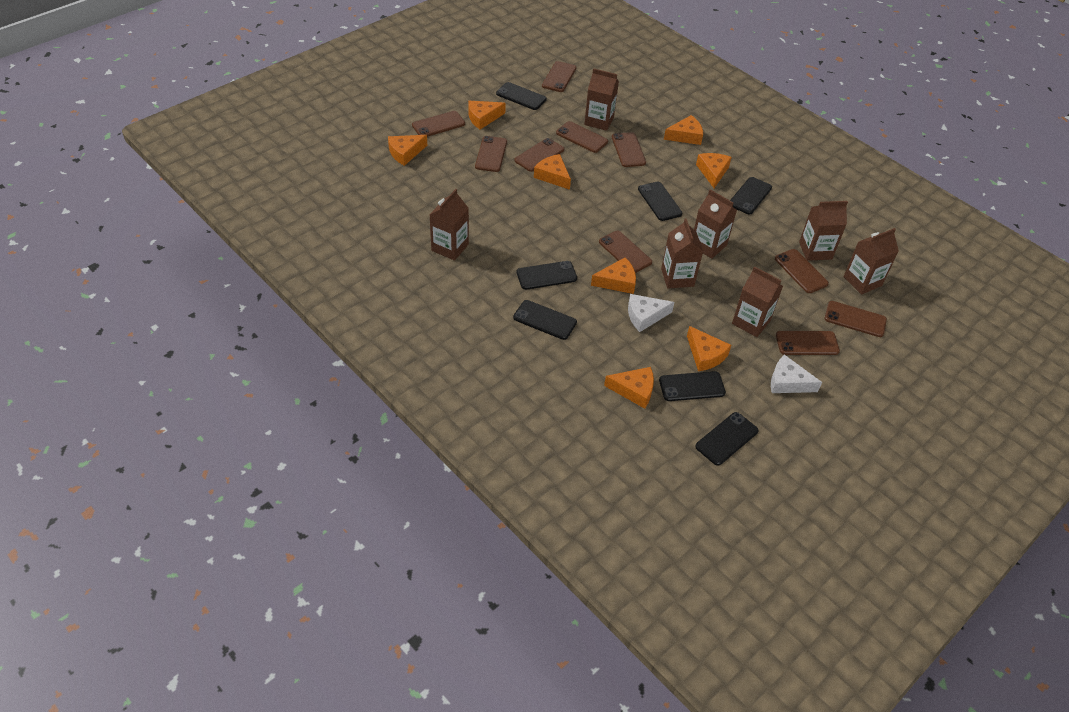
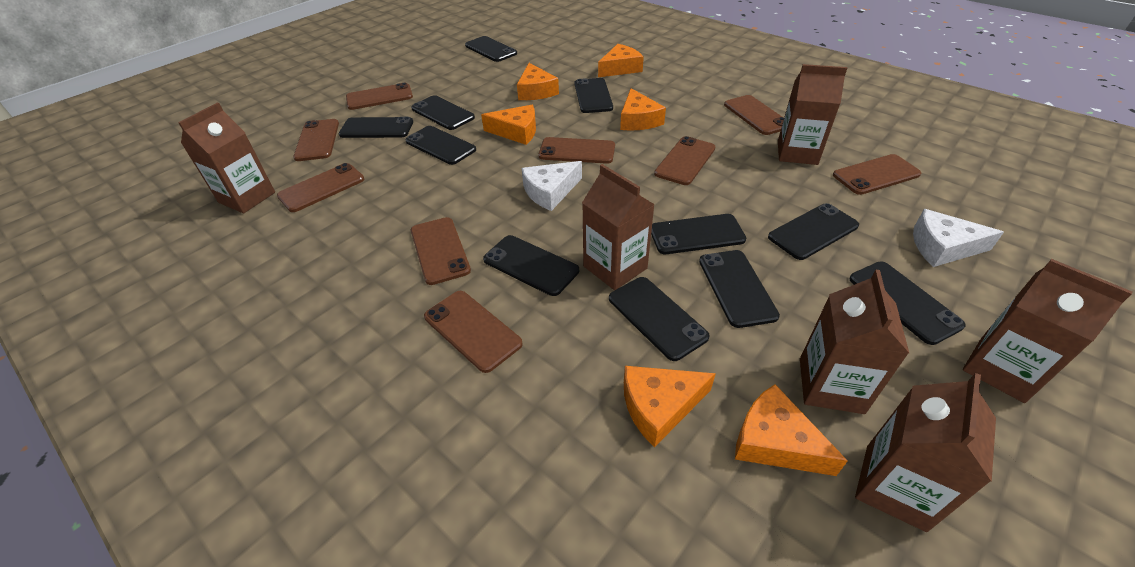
black phone: [496,82,547,110] [513,300,577,340] [516,261,577,290] [638,182,682,221] [659,371,726,401] [695,412,758,466] [730,177,772,215] = 7 -> [339,117,413,138] [405,126,476,165] [411,95,475,130] [465,36,517,62] [483,235,579,296] [574,78,613,113] [609,277,710,361] [651,214,746,254] [699,250,780,328] [768,203,859,260] [849,262,966,345] = 11
brown carton: [430,189,469,261] [584,68,619,131] [661,218,703,288] [694,189,737,259] [732,266,783,337] [799,201,848,261] [843,228,899,295] = 7 -> [178,102,275,213] [582,164,655,290] [778,64,847,165] [800,270,909,414] [855,373,996,532] [963,259,1133,403] = 6
brown phone: [412,111,465,137] [475,136,507,172] [514,138,564,172] [542,61,576,92] [556,121,608,153] [599,231,652,273] [612,132,646,167] [775,249,829,293] [776,331,840,355] [825,301,887,337] = 10 -> [277,163,364,212] [293,119,339,161] [346,82,413,110] [411,217,471,285] [424,291,523,373] [538,137,615,164] [654,136,716,185] [724,95,784,135] [833,154,921,195] = 9
orange cheese: [388,135,427,166] [468,101,506,130] [534,154,571,190] [591,258,636,294] [604,367,654,409] [664,115,703,145] [687,326,731,371] [696,153,732,188] = 8 -> [481,105,536,145] [517,63,559,100] [598,44,644,77] [620,88,666,131] [624,366,716,447] [735,384,848,476] = 6

